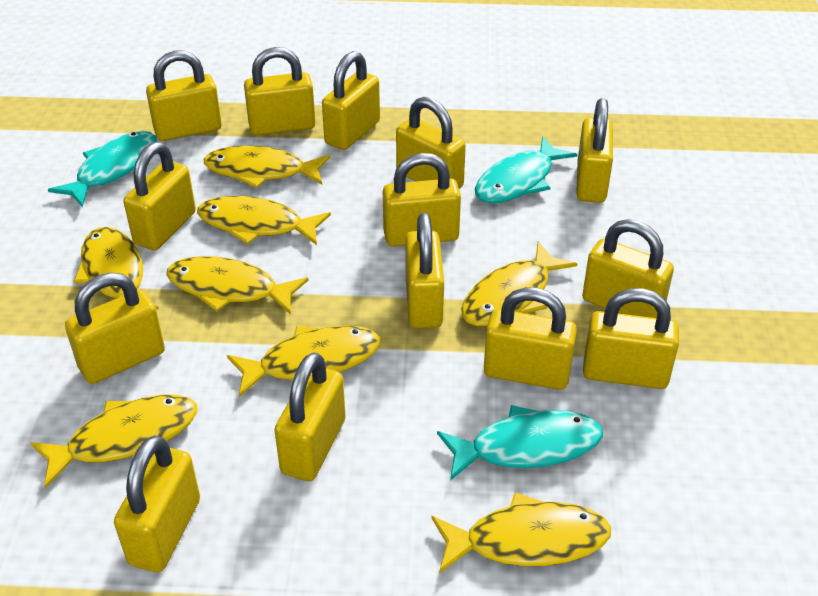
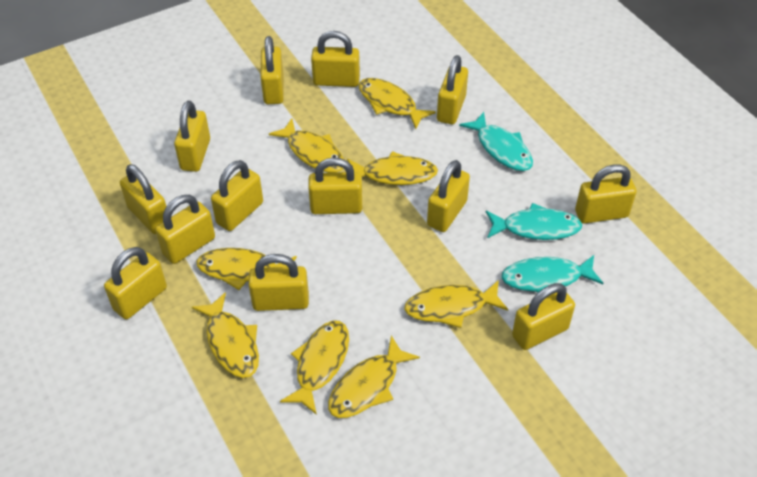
yellow padlock: [65,273,165,384] [114,435,200,572] [123,142,196,250] [146,50,222,141] [244,47,315,136] [274,352,346,481] [322,51,380,150] [383,153,461,247] [396,97,466,189] [405,213,444,329] [484,287,577,390] [576,98,613,203] [582,219,674,318] [583,288,679,389] = 14 -> [104,247,167,319] [120,164,167,234] [155,195,215,264] [174,101,210,172] [211,160,263,231] [248,254,309,311] [261,36,284,104] [308,158,362,214] [311,31,360,87] [427,160,470,232] [437,55,468,124] [512,283,575,350] [575,164,637,224] = 13

